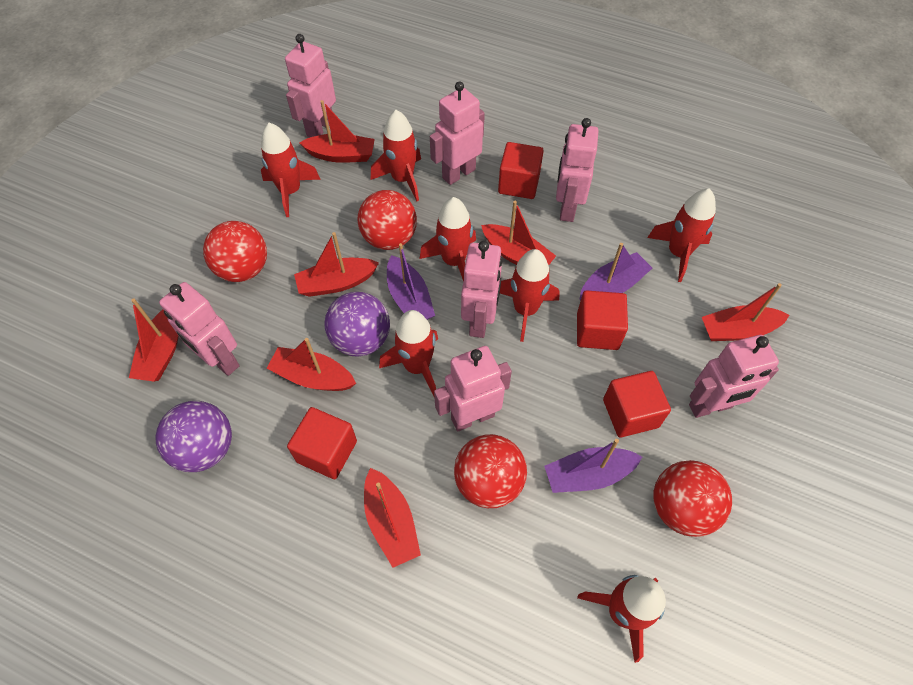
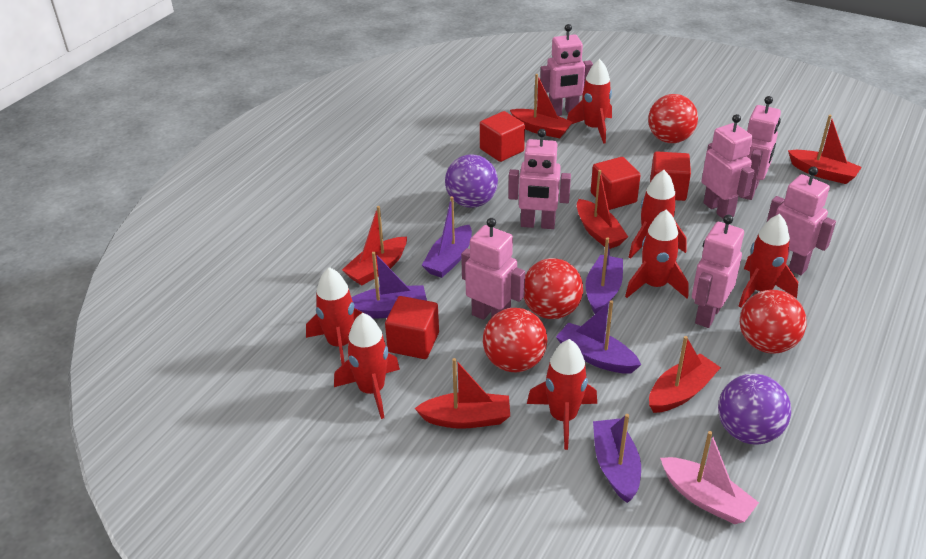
pink boat: none = 0 -> [660,431,759,524] = 1
purple boat: [387,243,435,320] [544,439,642,493] [580,243,652,301] = 3 -> [351,252,427,318] [422,196,472,278] [556,300,641,374] [585,237,623,314] [593,414,641,503] = 5
red boat: [129,299,178,382] [266,338,356,391] [294,232,379,297] [300,100,375,163] [364,468,421,568] [481,201,556,265] [702,283,789,341] = 7 -> [342,206,407,285] [414,358,510,429] [510,74,573,138] [577,170,628,249] [649,336,721,413] [788,115,862,184] = 6

